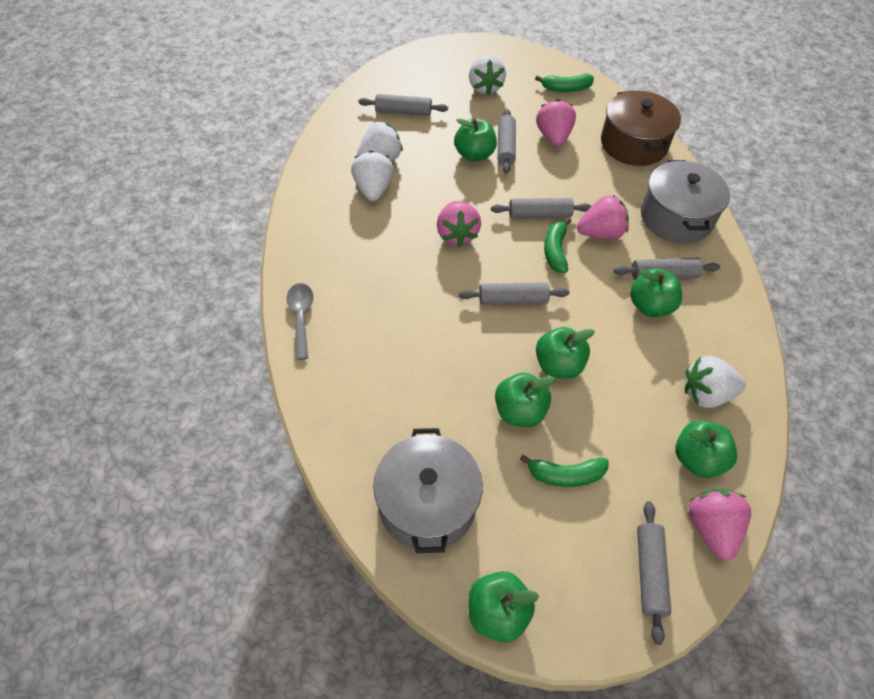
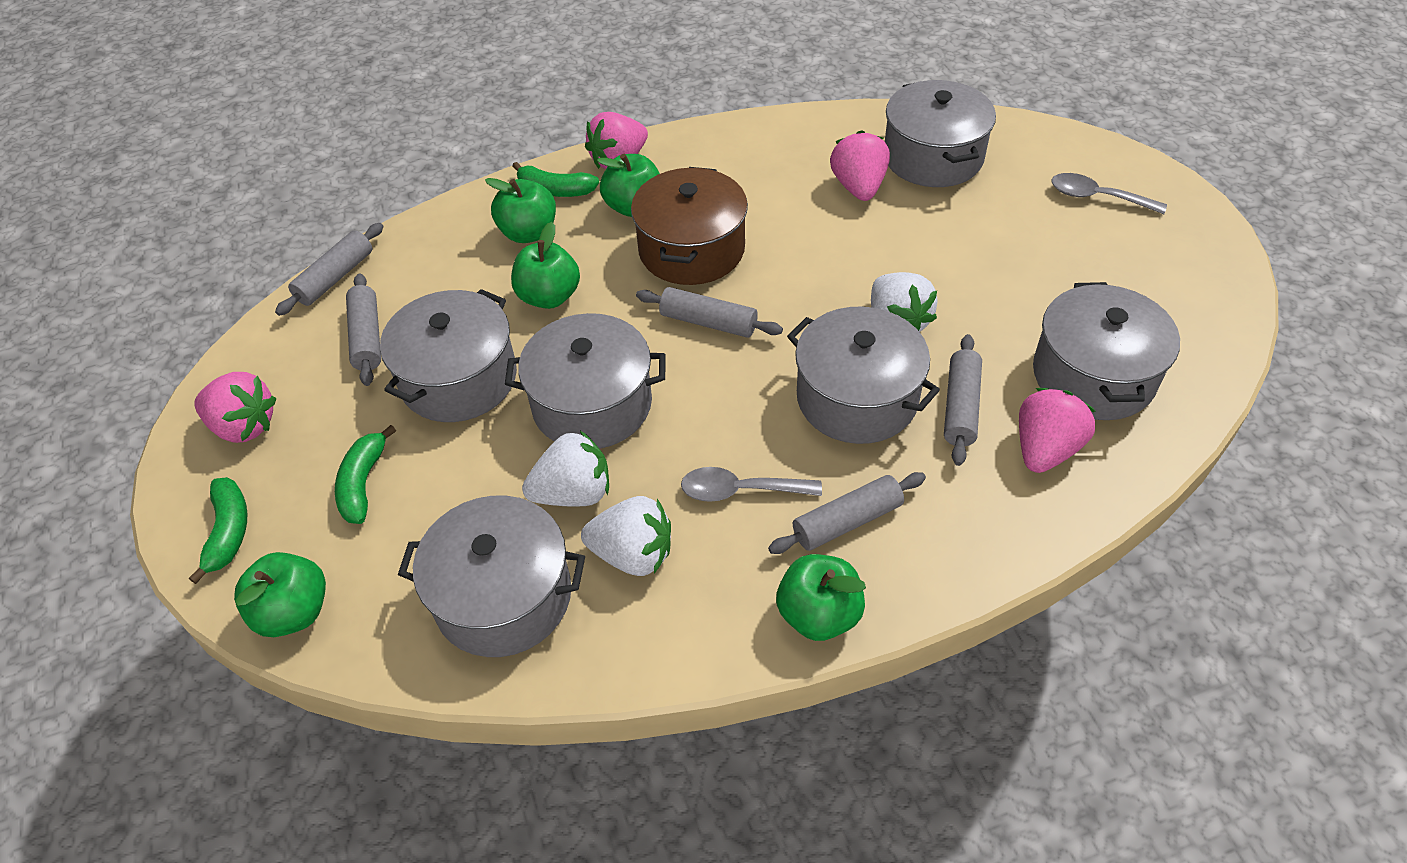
green apple: [454,118,497,162] [469,571,539,642] [495,373,555,427] [536,327,595,379] [630,269,682,317] [675,420,737,478] = 6 -> [234,552,326,637] [485,178,556,243] [511,222,580,309] [597,154,660,217] [776,554,866,641] = 5
grey pot: [373,428,483,553] [641,160,730,244] = 2 -> [380,289,517,422] [398,496,585,657] [505,313,666,449] [787,307,940,444] [885,80,996,187] [1033,282,1180,420] = 6
grey rolling pin: [359,94,448,116] [459,282,570,305] [491,198,591,218] [498,109,516,174] [614,258,720,280] [637,501,671,645] = 6 -> [275,223,383,316] [346,273,381,386] [636,287,783,338] [768,472,926,554] [944,334,982,466] = 5
grey spoon: [286,283,313,360] = 1 -> [681,467,822,502] [1051,173,1167,214] = 2
white strawberry: [351,150,394,201] [357,121,403,161] [469,55,506,95] [685,356,746,408] = 4 -> [522,431,609,506] [581,496,671,576] [871,272,938,332] = 3

